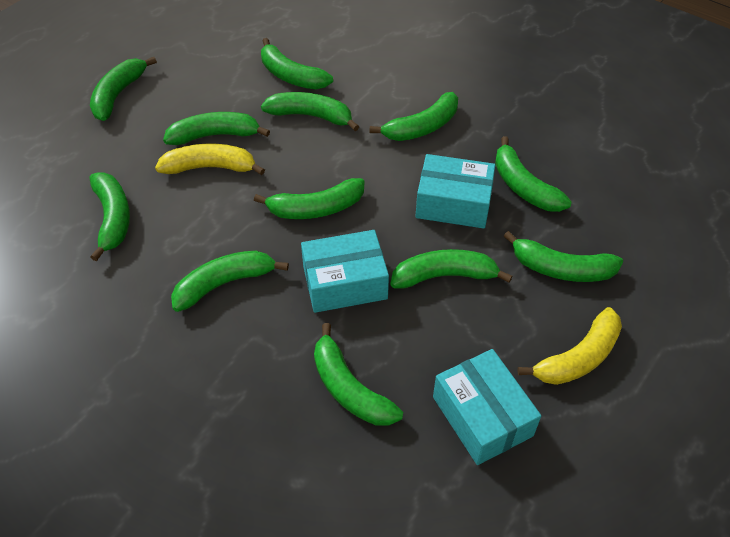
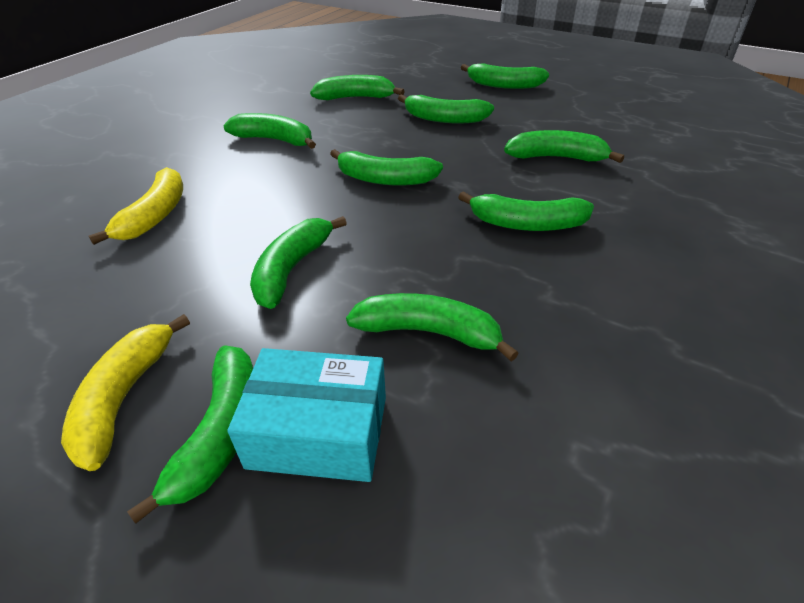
green banana: [89,172,130,261] [90,57,157,121] [163,112,270,145] [171,251,289,312] [254,178,364,219] [261,38,333,89] [261,92,359,131] [314,323,403,426] [370,92,458,141] [390,249,512,289] [495,136,572,212] [504,231,623,282] = 12 -> [127,345,253,524] [223,113,316,149] [250,216,347,309] [310,75,405,100] [330,149,443,186] [346,293,519,361] [398,94,494,123] [458,192,594,231] [461,63,549,89] [504,130,624,163] = 10
turquoise box: [301,230,389,313] [415,154,495,228] [433,349,541,465] = 3 -> [227,348,386,482] = 1

